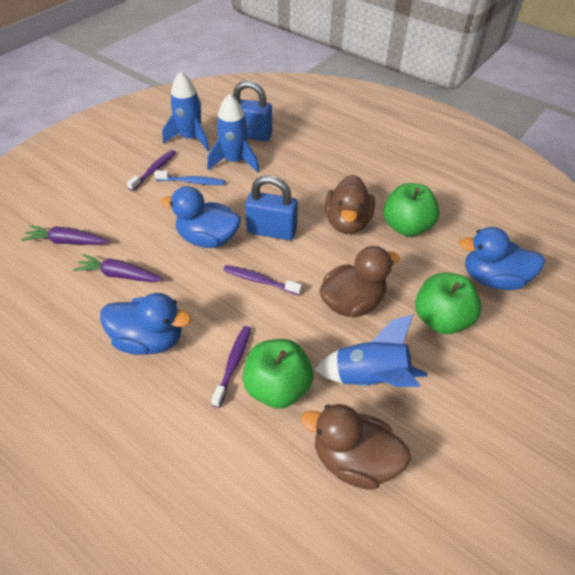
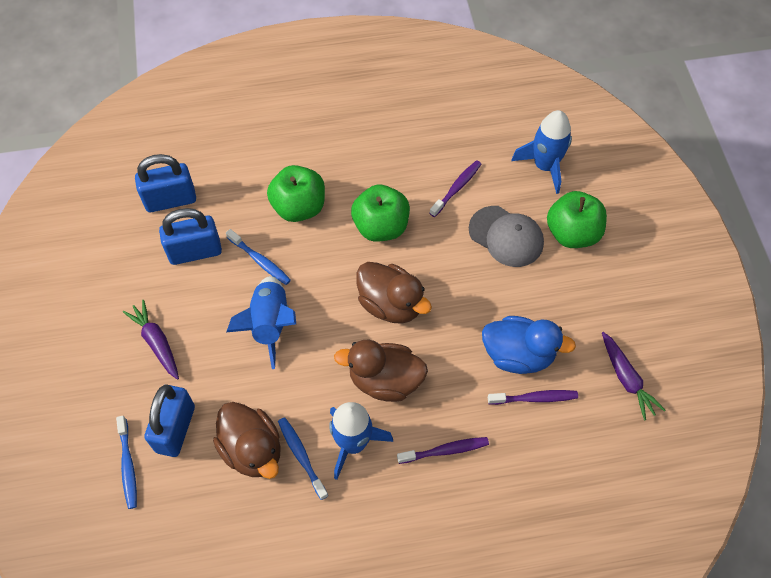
blue duck: [100,293,191,355] [161,186,241,248] [459,227,545,290] = 3 -> [482,316,576,374] = 1
blue padlock: [233,81,272,141] [245,175,298,240] = 2 -> [135,154,196,212] [144,384,195,457] [159,208,222,265] = 3
blue toothbrush: [154,170,225,185] = 1 -> [116,416,137,509] [226,229,291,285] [278,417,328,500] = 3
grey cap: none = 0 -> [469,206,544,267] = 1

